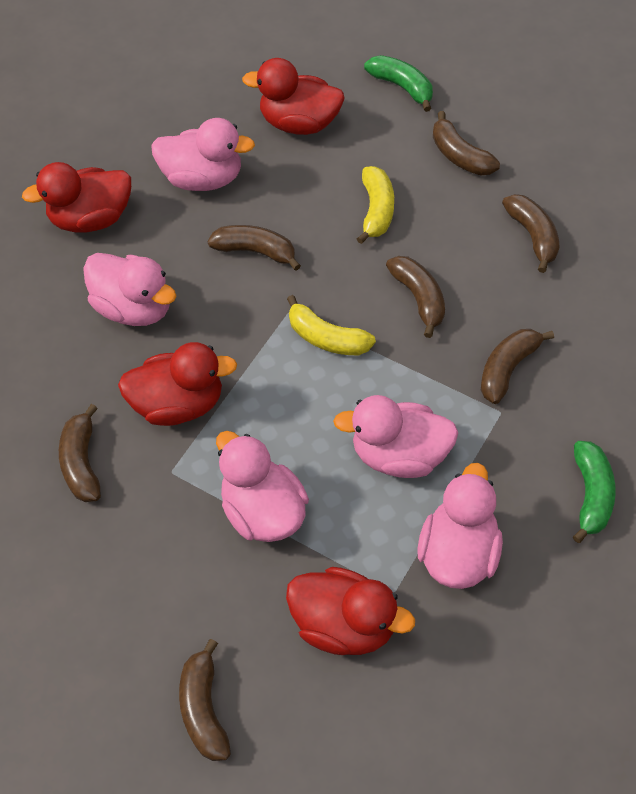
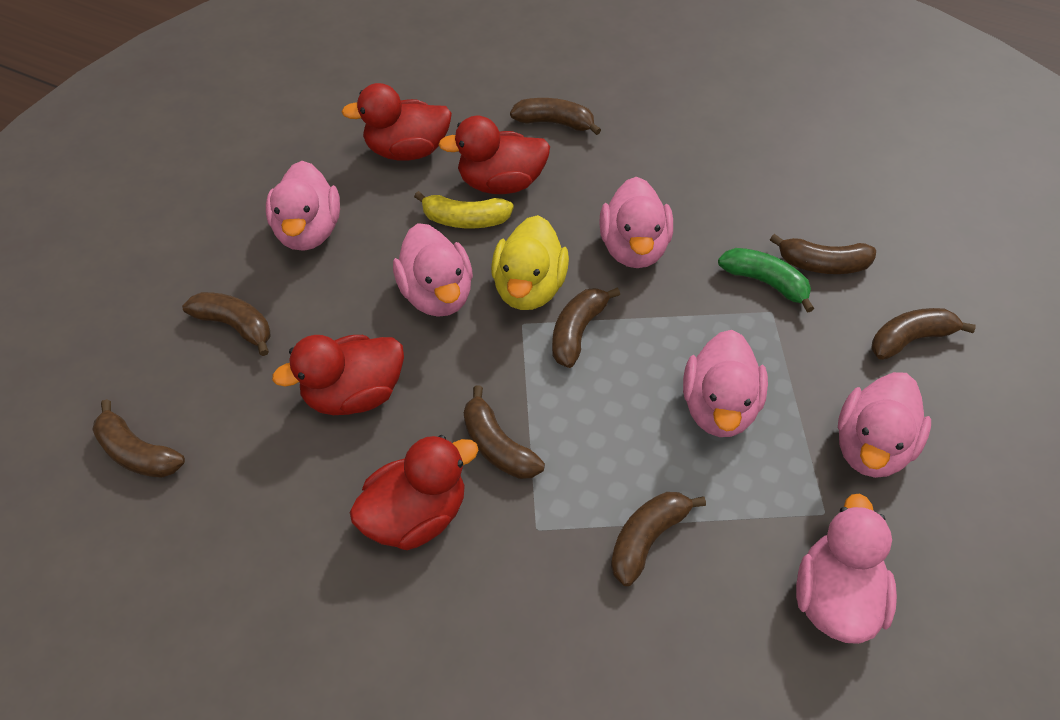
brown banana: [59,404,101,502] [179,639,231,761] [207,225,301,271] [386,256,445,338] [433,111,500,175] [481,329,554,404] [502,194,560,273] = 7 -> [92,399,185,478] [182,292,271,356] [464,386,545,479] [510,98,601,135] [552,287,620,368] [611,492,706,586] [770,234,876,274] [871,308,976,360] = 8
green banana: [364,55,433,112] [573,441,616,543] = 2 -> [718,248,814,313] = 1
pink duck: [83,253,176,326] [151,118,255,191] [216,431,309,542] [333,395,458,478] [417,463,503,589] = 5 -> [266,161,340,251] [393,223,473,317] [599,177,673,268] [683,330,768,437] [796,494,897,644] [838,372,931,478] = 6
yellow banana: [287,295,376,355] [357,166,394,244] = 2 -> [414,191,514,228] = 1
yellow duck: none = 0 -> [491,215,569,310] = 1

